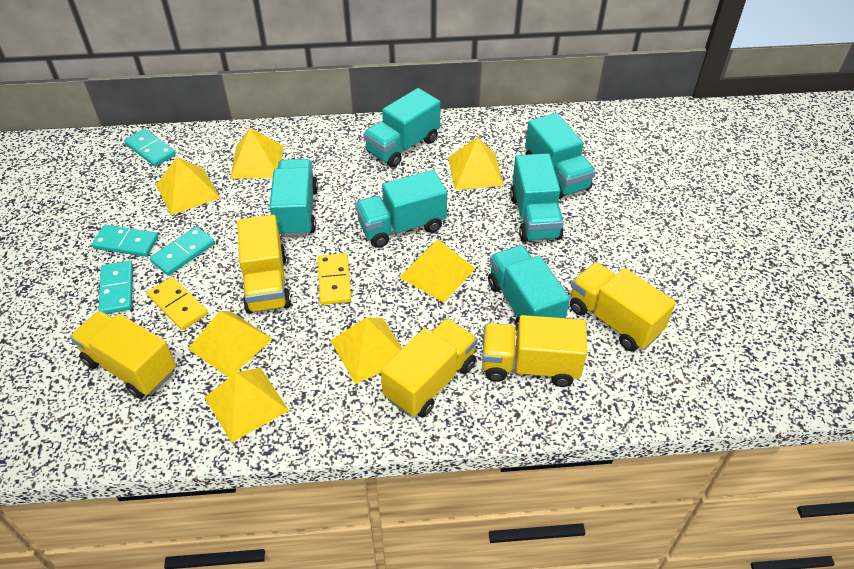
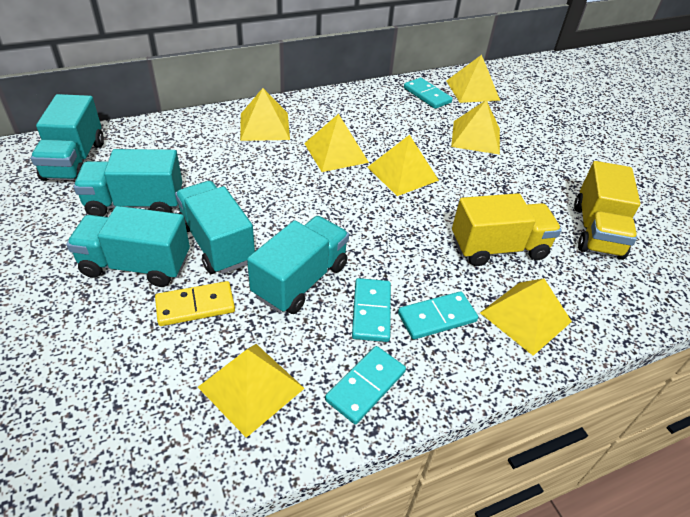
turquoise truck: [269,159,318,237] [355,170,447,248] [363,88,441,168] [488,245,570,330] [510,153,564,242] [525,113,596,199] = 6 -> [31,94,104,181] [66,206,190,287] [74,149,182,216] [175,181,255,274] [247,216,349,314] = 5
yellow domino: [147,277,208,330] [318,253,351,305] = 2 -> [155,281,235,326] = 1
yellow truck: [70,311,176,399] [237,215,291,314] [381,318,477,417] [482,315,587,387] [570,262,676,351] = 5 -> [452,193,562,266] [574,161,640,259] = 2

